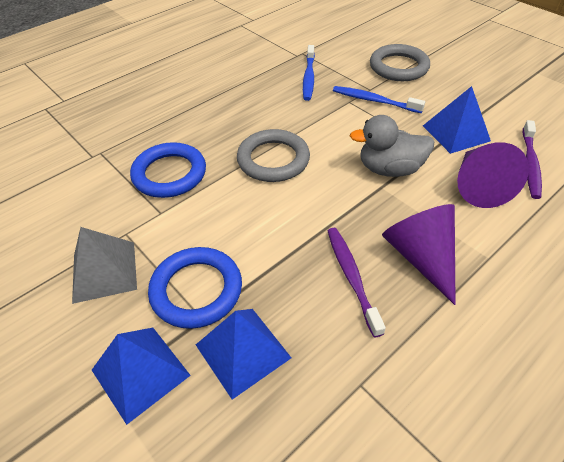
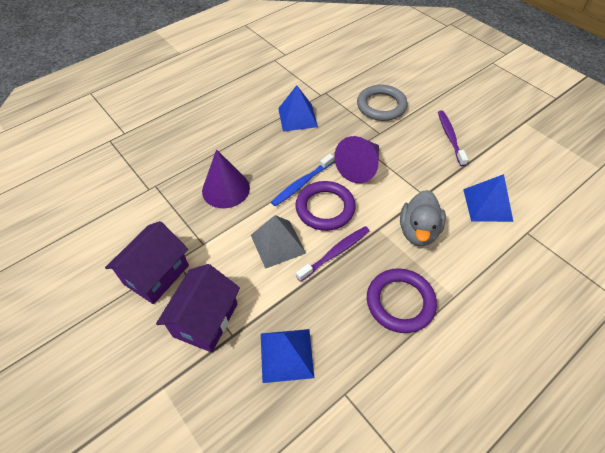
blue ring: [130,142,206,198] [148,247,242,329] = 2 -> none = 0
blue toothbrush: [303,45,315,101] [333,86,425,113] = 2 -> [271,154,334,206] = 1
grey ring: [237,129,310,182] [370,44,430,81] = 2 -> [357,85,408,121] = 1
purple house: none = 0 -> [105,221,189,304] [156,264,240,353] = 2
purple ring: none = 0 -> [295,181,356,231] [367,268,437,333] = 2

